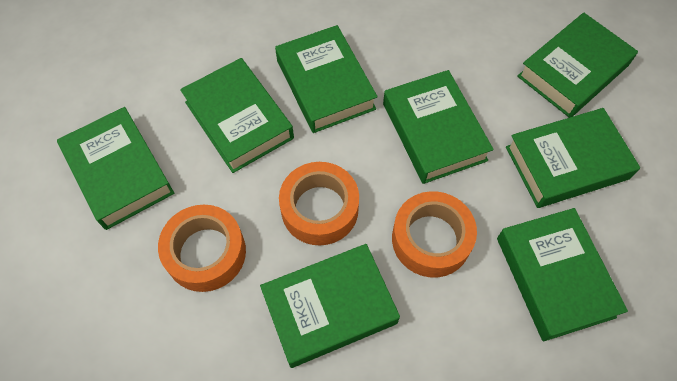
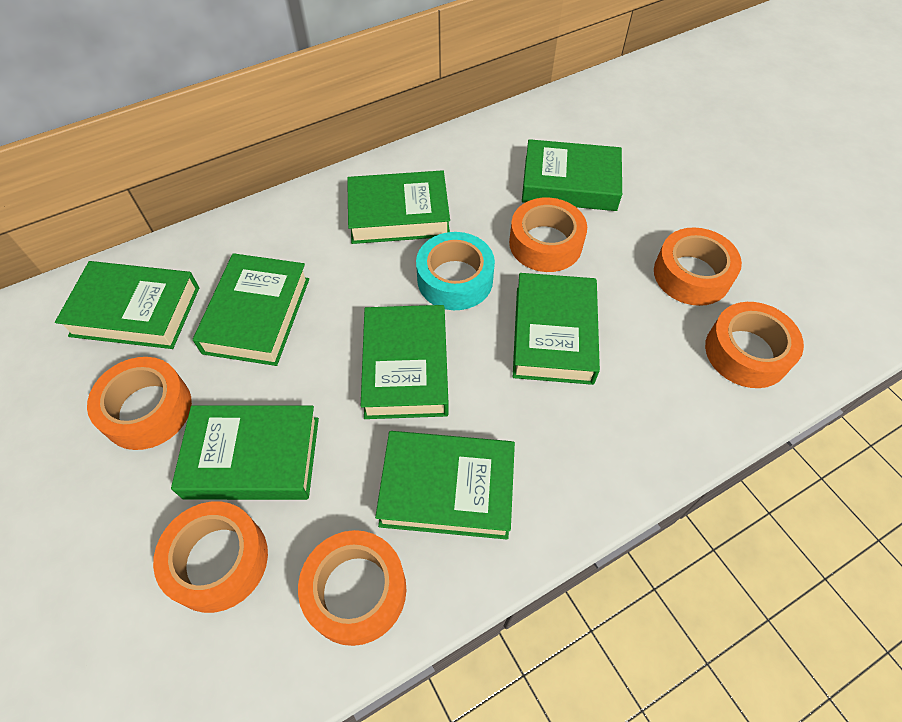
orange tape: [158,205,246,292] [279,162,359,245] [392,191,477,277] = 3 -> [87,357,192,450] [153,501,268,613] [298,530,406,646] [509,198,587,272] [654,227,742,306] [705,302,804,388] = 6
turquoise tape: none = 0 -> [416,232,495,310] = 1

